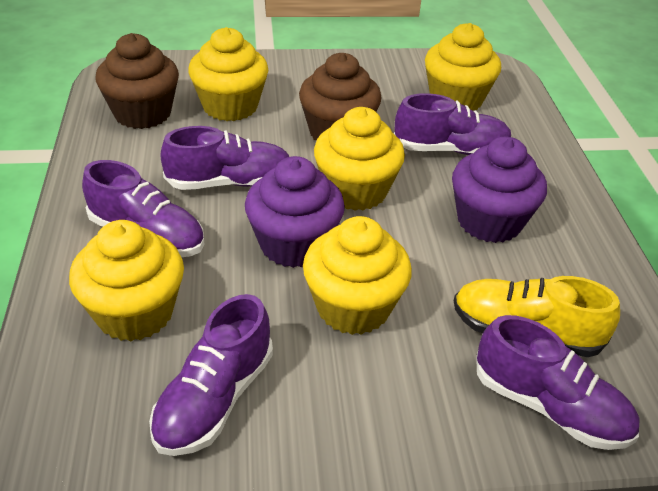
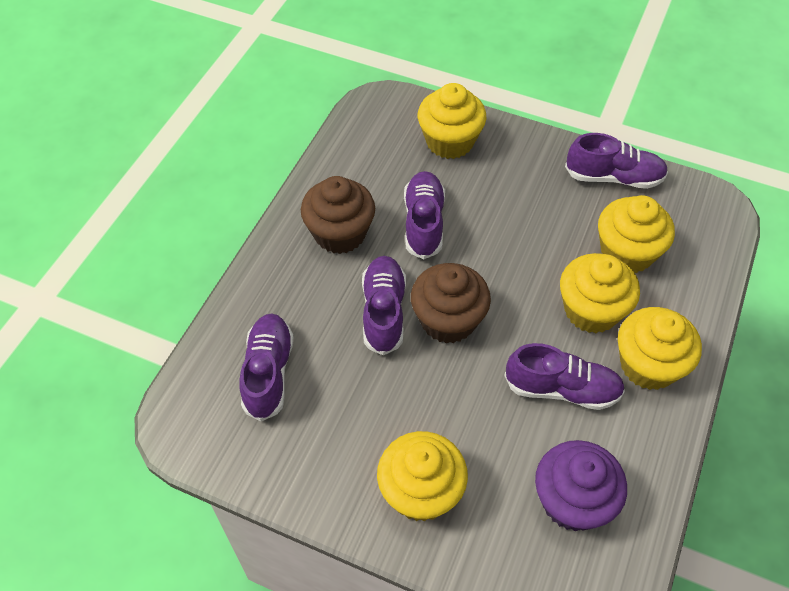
purple cupcake: [245,156,345,268] [452,137,547,243] = 2 -> [535,440,627,531] = 1
yellow shoe: [454,276,620,357] = 1 -> none = 0

